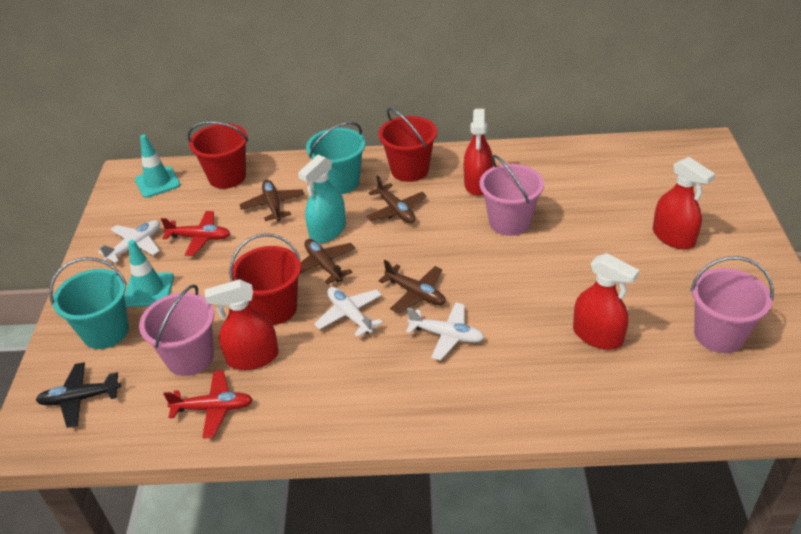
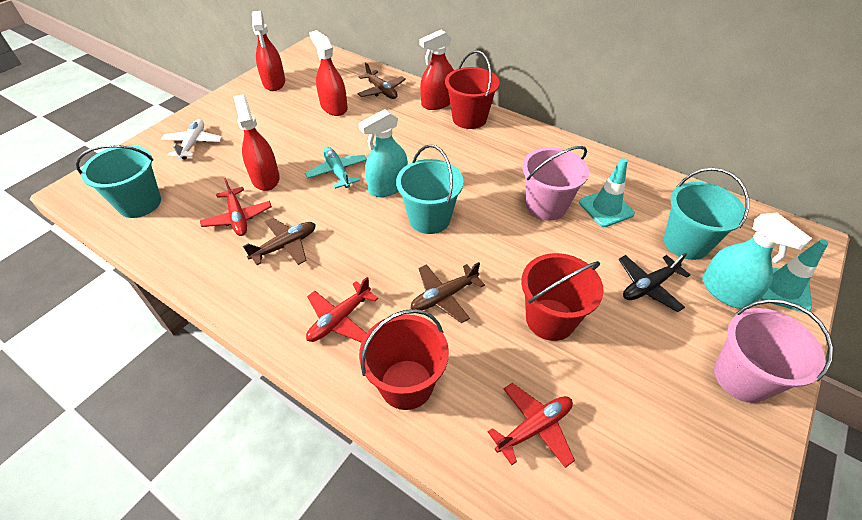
brown plane: [239,180,304,221] [300,239,355,284] [366,175,427,223] [379,260,446,313] = 4 -> [243,218,316,265] [357,62,406,99] [411,262,485,323] = 3
pink bucket: [139,284,214,376] [480,155,544,236] [690,256,774,353] = 3 -> [522,146,589,221] [714,299,833,403] = 2
red plane: [161,211,231,256] [163,370,253,438] = 2 -> [200,178,272,236] [306,277,378,343] [488,383,575,468] = 3
turquoise bucket: [49,257,129,349] [306,121,365,194] = 2 -> [76,145,161,218] [396,144,464,234] [664,168,749,260] = 3
turquoise plane: none = 0 -> [305,147,367,189] = 1
turquoise spray bottle: [298,155,346,243] = 1 -> [358,109,408,197] [702,213,812,309] = 2
white plane: [98,220,160,263] [314,287,383,337] [406,302,484,360] = 3 -> [161,119,222,159] = 1

